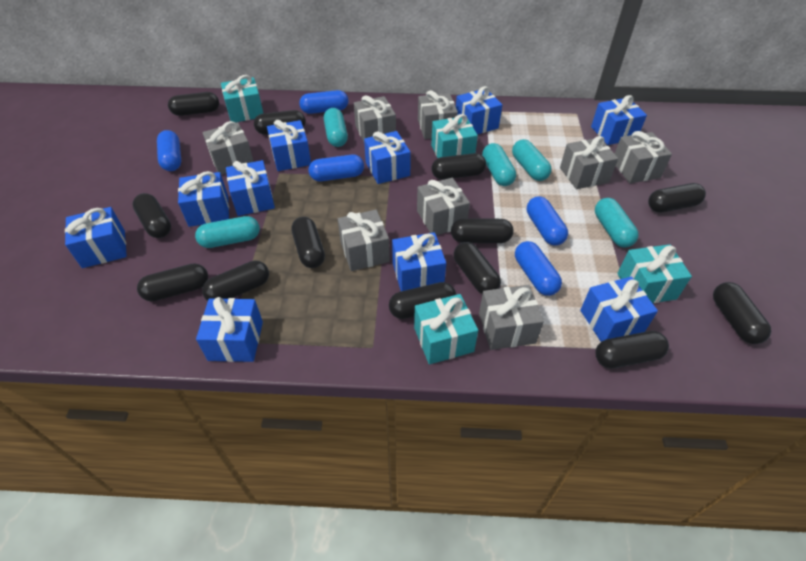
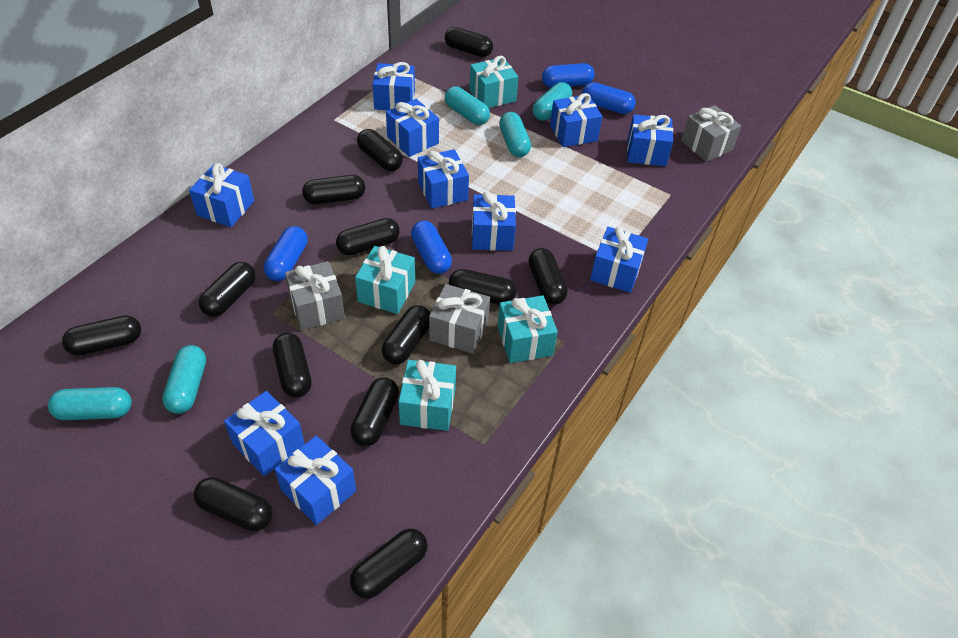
blue capsule: [157,130,181,171] [299,90,348,114] [309,155,364,181] [515,241,562,296] [527,196,568,246] = 5 -> [264,226,308,281] [411,221,452,274] [542,63,595,88] [582,82,636,114] = 4
grey gift: [203,121,254,175] [338,210,390,271] [354,95,396,142] [417,178,470,235] [418,90,458,139] [479,285,544,350] [560,136,618,189] [615,131,672,183] = 8 -> [285,261,345,330] [429,284,490,354] [681,105,741,162] = 3

